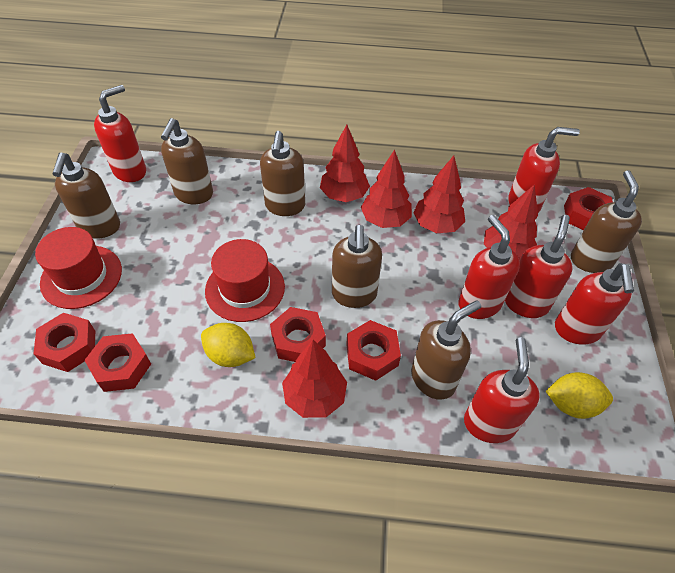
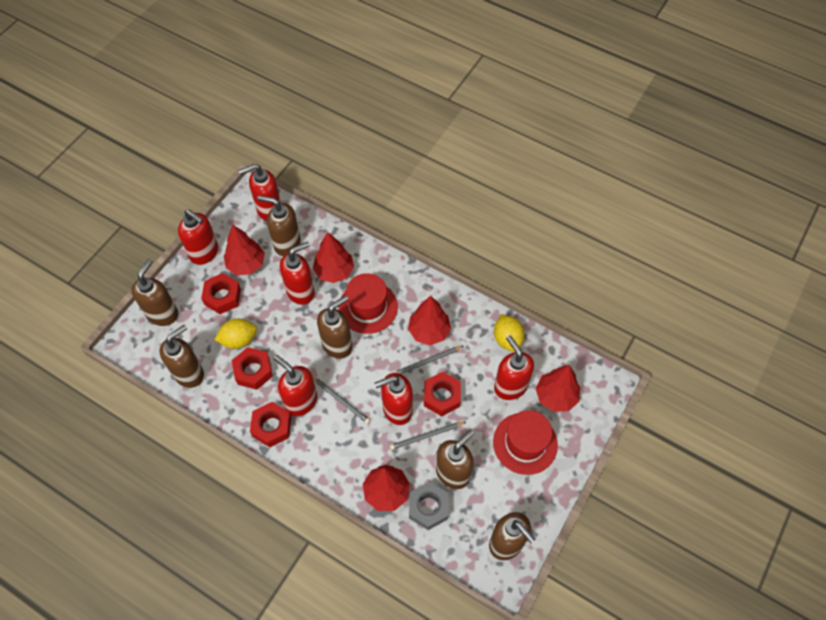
grey nut: none = 0 -> [409,482,449,530] = 1
grey pencil: none = 0 -> [312,376,370,424] [390,422,466,450] [393,346,463,374] = 3
red nut: [34,313,95,372] [84,333,151,392] [270,307,326,362] [346,320,401,381] [564,187,613,230] = 5 -> [201,273,241,314] [232,347,273,390] [250,402,291,447] [424,372,461,416] = 4

